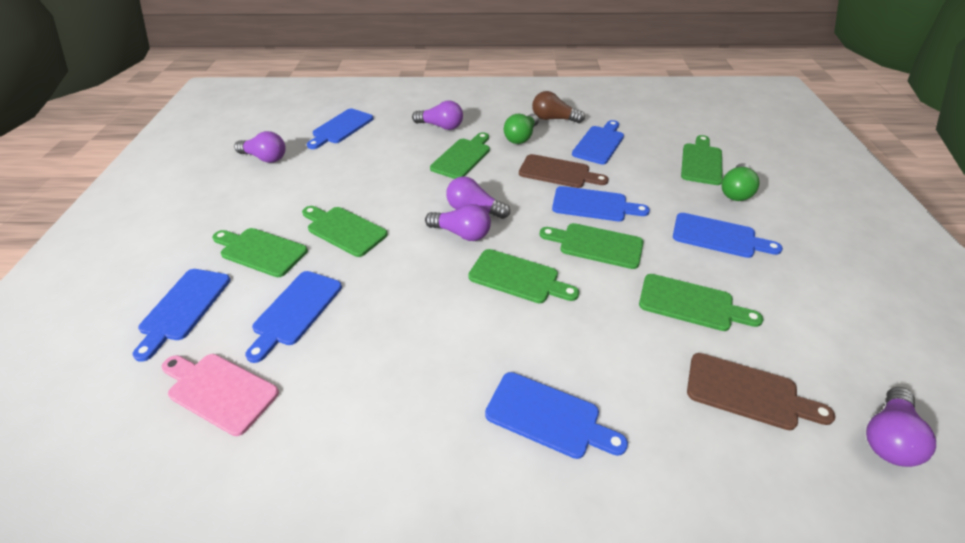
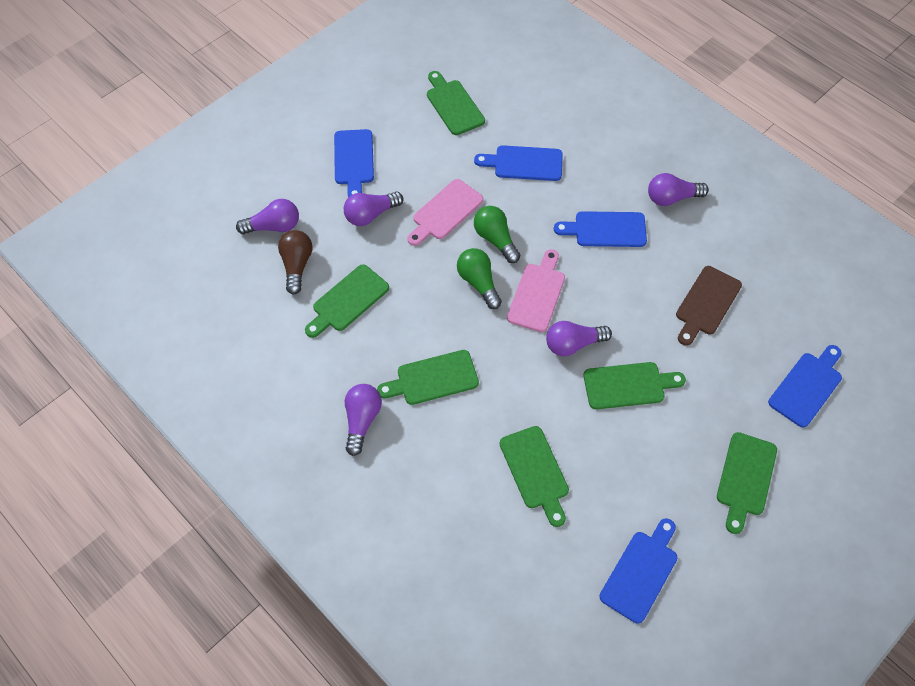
blue cutting board: [133,269,231,362] [245,271,342,363] [307,109,374,149] [485,372,628,459] [552,186,650,221] [572,120,624,164] [673,213,783,258] = 7 -> [334,129,374,197] [474,145,563,181] [554,211,647,247] [599,518,677,624] [768,345,842,428] = 5
brown cutting board: [519,154,609,188] [687,353,836,430] = 2 -> [676,266,742,346] = 1
green cutting board: [212,228,308,277] [302,206,388,257] [430,132,490,179] [468,249,579,303] [540,223,644,269] [639,274,763,331] [681,135,723,185] = 7 -> [305,264,389,338] [377,350,479,405] [427,71,485,135] [500,426,569,527] [583,362,686,409] [717,432,777,534] = 6
pink cutting board: [161,354,279,436] = 1 -> [407,179,484,246] [507,249,565,332] = 2

